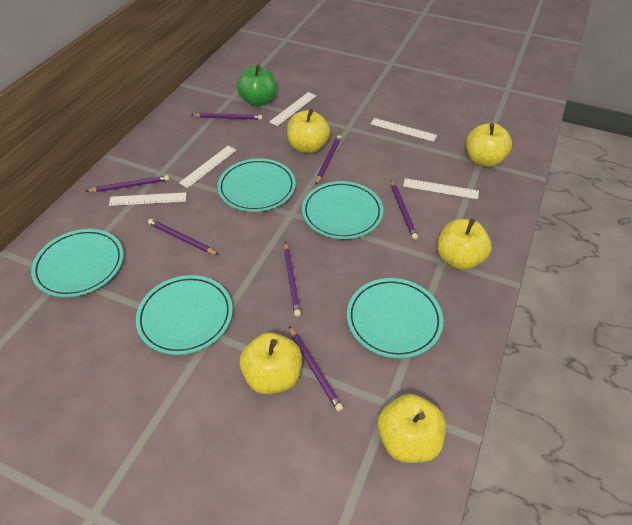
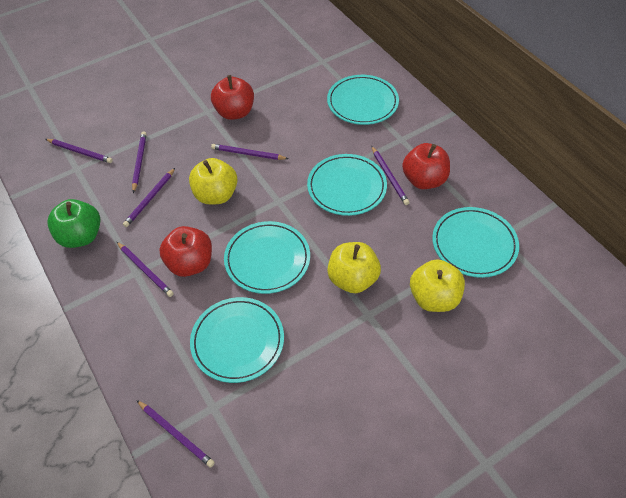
red apple: none = 0 -> [159,226,212,277] [211,75,254,120] [402,143,450,189] = 3
white ruler: [109,192,187,206] [179,146,236,188] [269,92,316,126] [371,118,437,142] [403,178,479,199] = 5 -> none = 0
yellow apple: [239,332,302,394] [287,109,330,153] [377,394,446,463] [437,219,492,270] [466,123,512,167] = 5 -> [189,158,238,204] [327,242,381,293] [410,259,465,312] = 3

